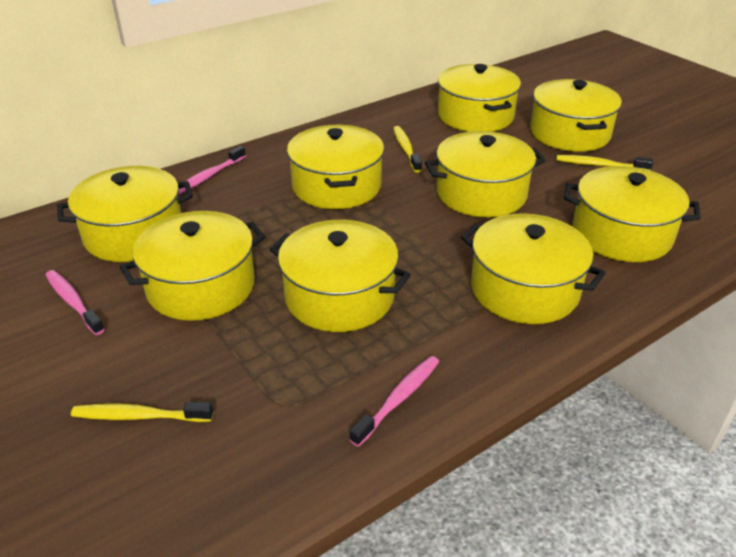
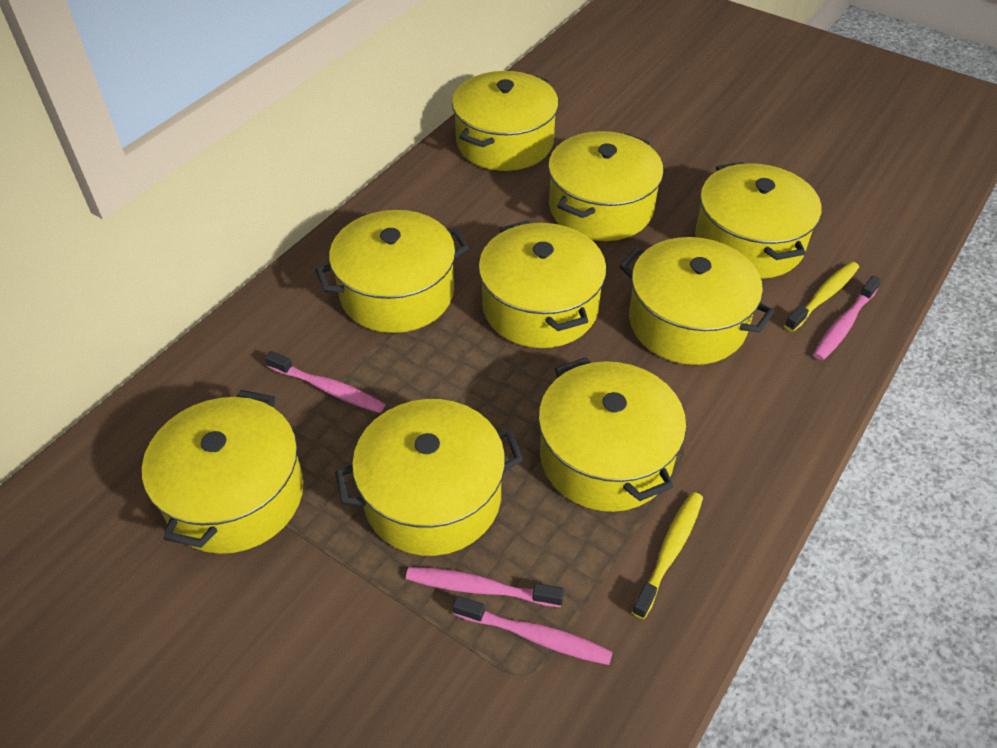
pink toothbrush: [46,270,105,335] [178,146,246,195] [350,356,439,447] = 3 -> [265,351,386,413] [406,567,564,607] [453,596,613,665] [813,275,881,361] = 4
yellow toothbrush: [71,402,213,422] [393,126,422,173] [556,155,653,171] = 3 -> [632,492,703,619] [784,261,859,332] = 2

